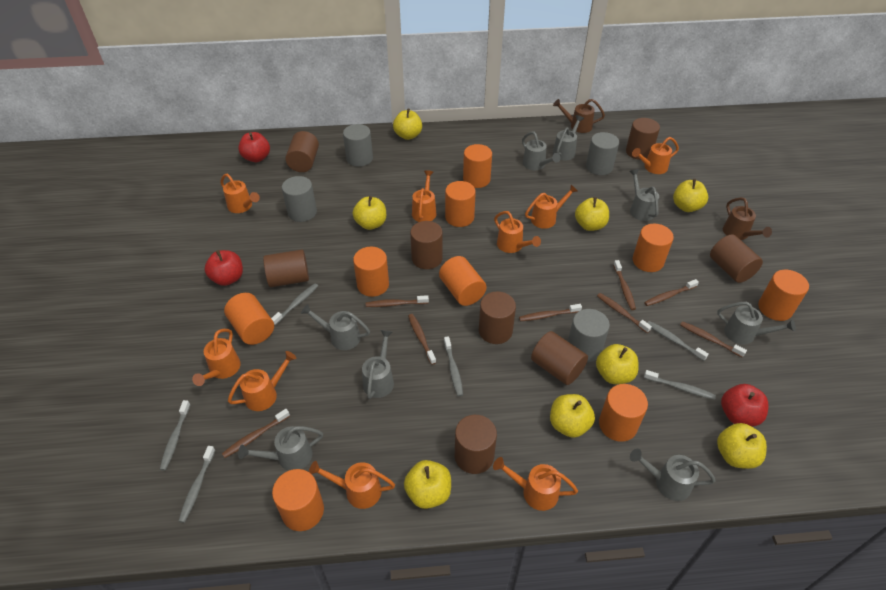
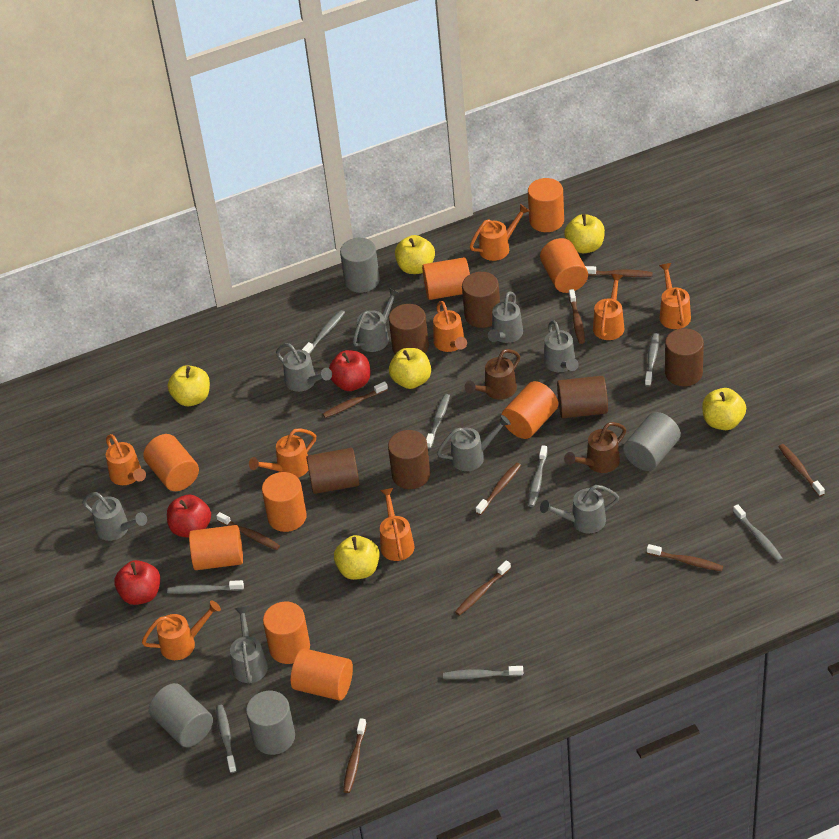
brown cylinder: [263,249,309,287] [285,131,319,172] [410,221,443,269] [455,415,497,474] [479,291,516,344] [531,331,588,385] [626,118,660,160] [710,234,763,283] = 8 -> [306,448,360,494] [388,430,430,489] [389,304,429,354] [462,272,500,328] [557,376,608,418] [665,328,704,386] = 6
brown toothbrush: [222,409,290,458] [366,295,429,307] [408,314,436,365] [519,304,582,321] [597,293,652,333] [613,260,636,310] [644,279,699,306] [680,321,747,357] = 8 -> [216,512,280,550] [323,381,388,418] [343,718,367,793] [455,560,511,616] [476,463,521,515] [569,289,585,344] [585,266,652,277] [647,544,723,571] [778,444,825,497] = 9
grey toothbrush: [160,400,190,471] [178,446,215,523] [271,283,318,326] [444,336,463,397] [644,370,716,400] [647,321,709,361] = 6 -> [167,580,244,594] [216,705,237,773] [302,310,345,354] [426,394,450,449] [443,666,523,679] [528,445,548,507] [645,333,659,387] [733,504,783,562] = 8
orange watering can: [192,329,241,386] [220,174,260,213] [228,351,297,411] [309,461,395,509] [412,170,436,222] [493,457,578,511] [494,211,541,253] [525,185,577,229] [632,137,679,174] = 9 -> [106,434,146,485] [142,601,221,660] [249,428,316,478] [380,488,415,561] [433,301,467,352] [470,204,529,261] [593,274,624,340] [659,263,691,329] = 8
yellow apple: [353,196,386,230] [393,108,422,140] [404,460,451,509] [550,394,595,438] [575,197,609,231] [596,344,639,384] [673,179,708,212] [717,423,767,469] = 8 -> [168,365,210,406] [334,535,380,580] [389,348,431,389] [395,235,435,274] [564,214,605,253] [702,388,746,430] = 6

